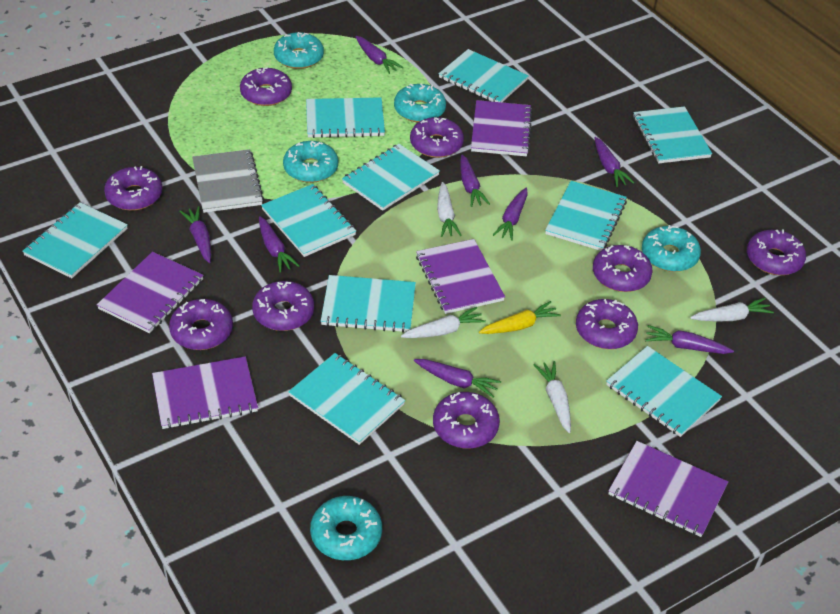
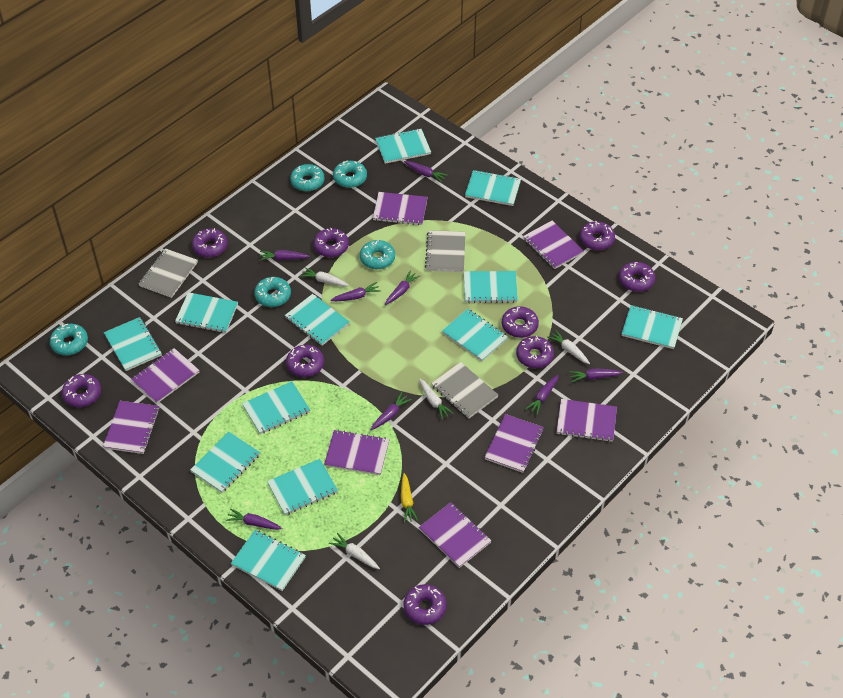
grey notebook: [192,149,264,213] = 1 -> [139,248,198,298] [425,230,465,272] [431,362,498,418] = 3
purple notebook: [97,252,204,333] [152,356,258,429] [416,239,505,314] [471,100,532,156] [608,441,728,537] = 5 -> [103,401,160,454] [131,348,200,403] [324,430,390,475] [373,192,428,225] [419,502,491,568] [484,414,544,473] [523,221,584,269] [556,399,617,442] = 8
turquoise notebook: [22,202,128,278] [261,184,356,257] [288,353,405,445] [306,97,385,138] [321,275,416,333] [342,144,440,211] [439,49,529,102] [545,181,627,251] [606,346,722,437] [633,106,712,163] = 10 -> [104,317,162,371] [175,292,238,333] [190,432,260,493] [231,530,306,591] [242,381,310,434] [267,459,338,515] [285,294,350,346] [375,128,431,164] [442,309,508,361] [464,271,518,303] [465,170,521,206] [622,305,683,349] = 12

